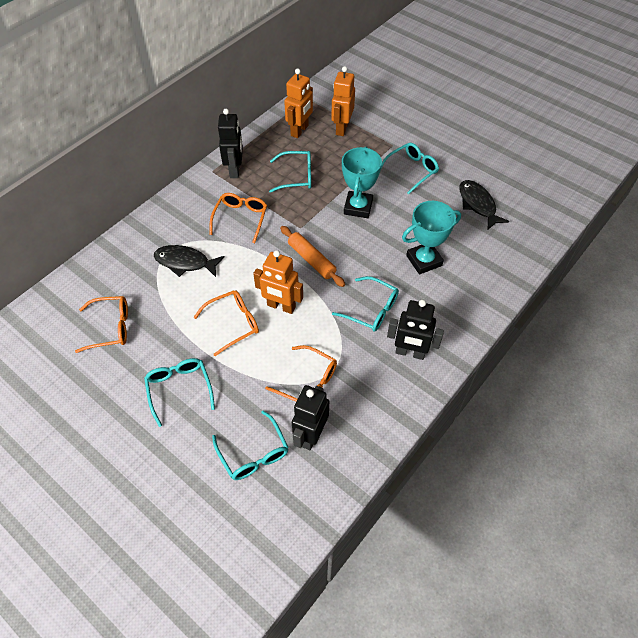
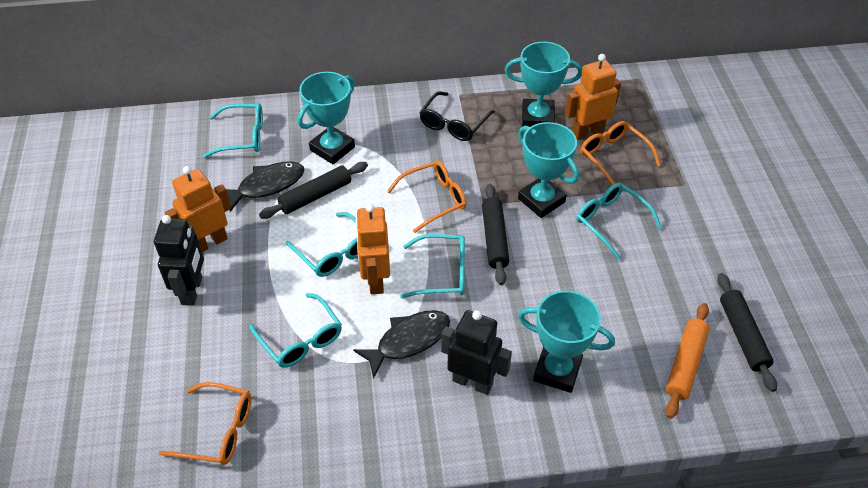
black glasses: none = 0 -> [419,92,495,141] = 1
black robot: [218,109,243,178] [292,385,329,450] [387,300,444,360] = 3 -> [154,215,204,306] [441,310,512,395] = 2
black rolling pin: none = 0 -> [259,162,368,219] [482,184,509,285] [717,273,777,392] = 3
orange glasses: [75,296,128,353] [193,290,259,356] [210,193,267,243] [265,345,337,402] = 4 -> [159,382,251,465] [387,161,467,233] [580,121,661,185] = 3
turquoise trophy: [342,147,382,218] [402,201,461,275] = 2 -> [298,72,355,164] [505,42,582,127] [518,122,579,218] [518,291,615,393] = 4

